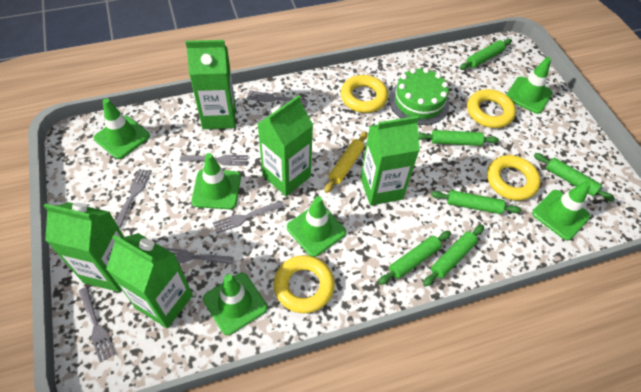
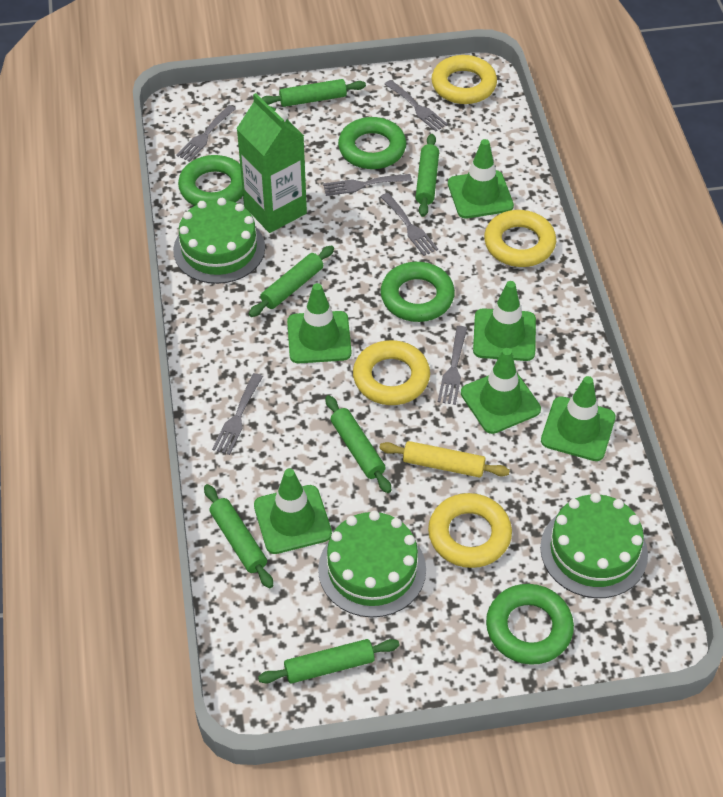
green cake: [389,68,449,125] = 1 -> [173,198,265,284] [318,511,426,617] [540,493,648,598] = 3
green carton: [44,202,124,292] [106,233,193,328] [185,40,235,129] [258,95,313,196] [360,116,420,206] = 5 -> [236,93,307,233] = 1
green ring: none = 0 -> [178,155,243,206] [338,117,406,169] [381,262,455,322] [486,584,574,665] = 4

